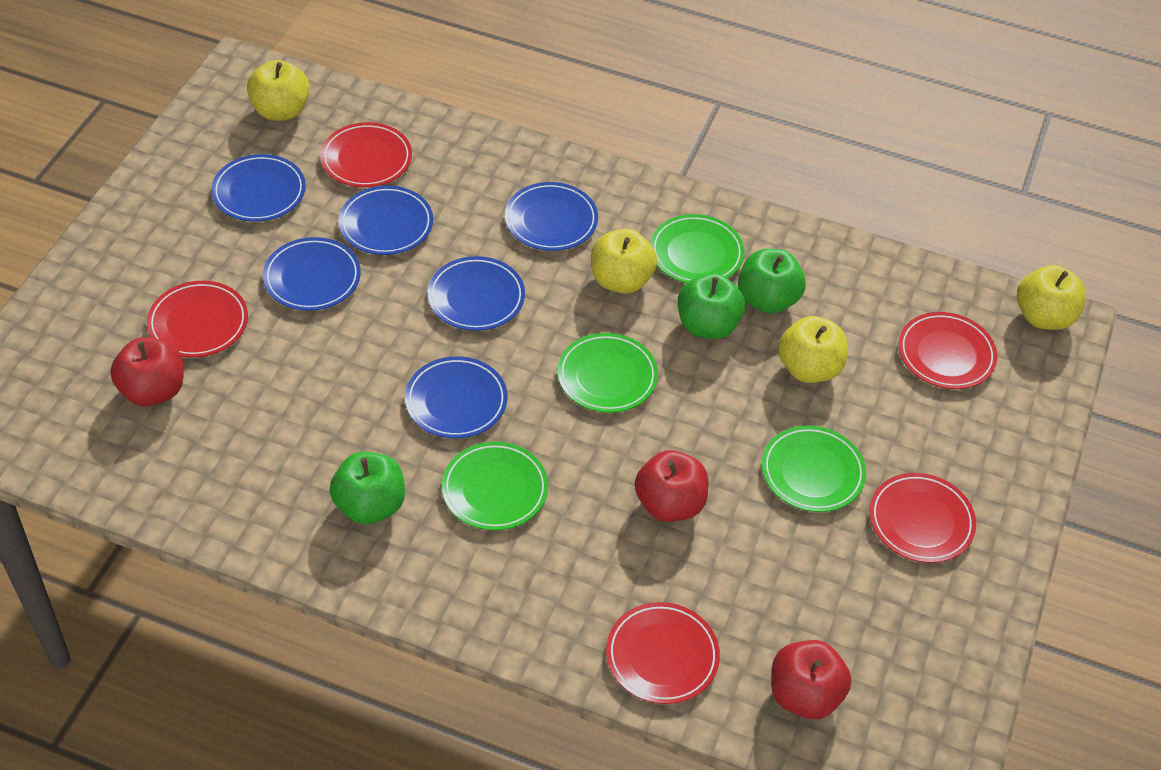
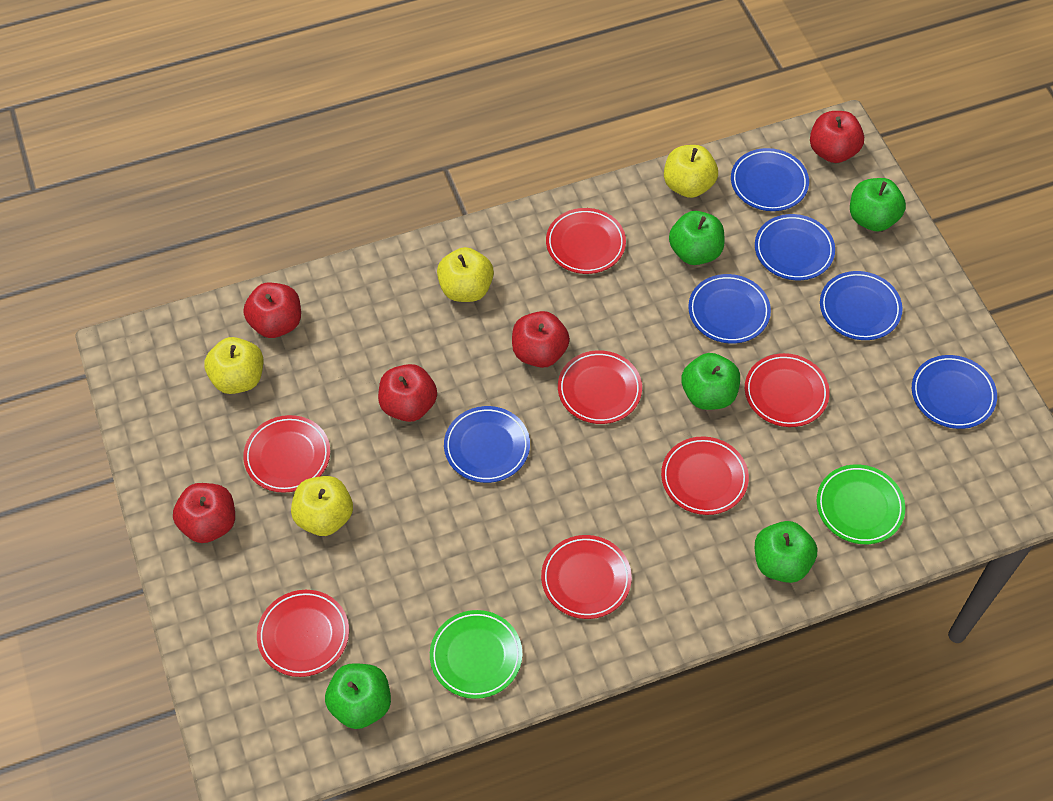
green apple: [330,452,405,524] [678,273,745,339] [738,249,806,314] = 3 -> [325,663,391,729] [669,211,725,265] [681,353,740,410] [755,521,817,583] [850,178,906,232] = 5
green plate: [442,442,548,530] [557,333,658,413] [650,214,744,283] [762,425,866,512] = 4 -> [430,610,522,699] [817,464,905,544] = 2
red apple: [110,337,184,407] [635,450,708,522] [771,640,852,719] = 3 -> [173,483,235,543] [243,283,301,338] [378,364,437,422] [512,311,570,368] [810,111,864,163] = 5
red plate: [147,281,248,358] [320,122,412,187] [606,602,720,704] [870,473,976,563] [899,312,997,389] = 5 -> [243,415,330,493] [257,590,349,677] [541,535,632,619] [546,208,626,274] [558,350,642,424] [661,436,749,515] [745,353,830,427] = 7

